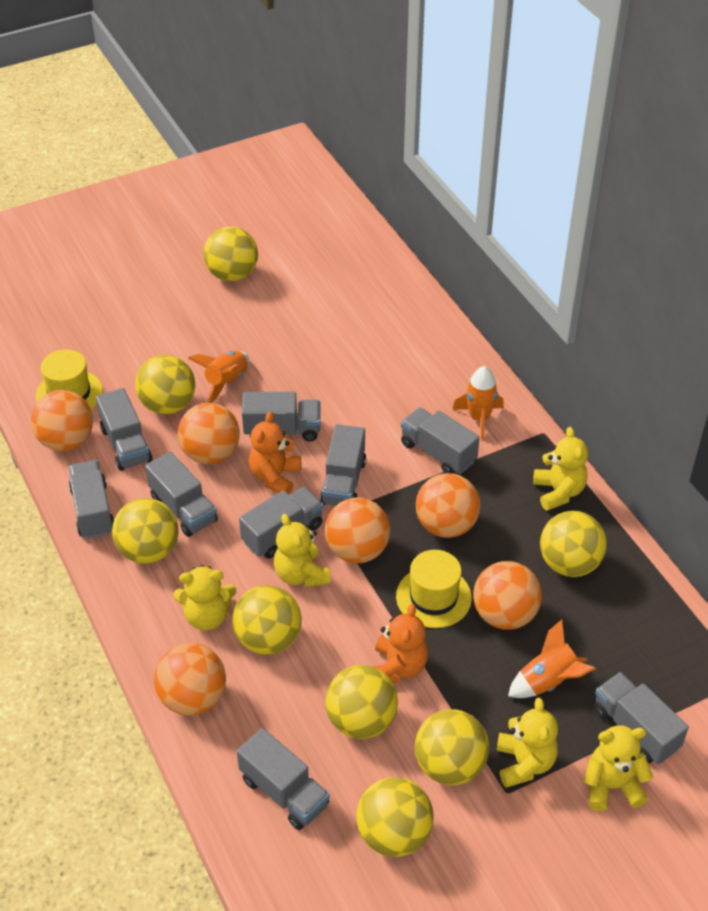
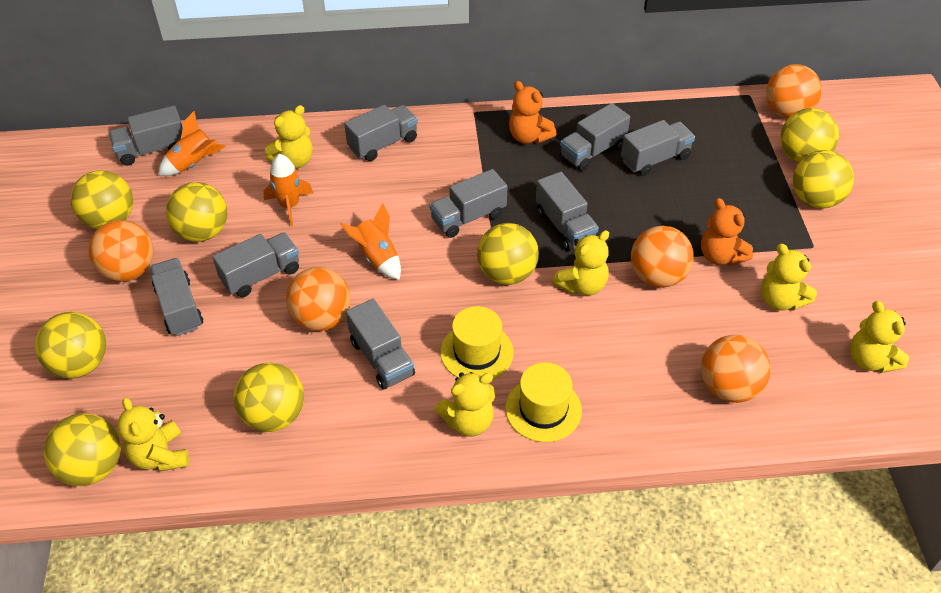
orange ball: [31,390,93,451] [154,643,226,716] [178,403,240,464] [325,497,390,563] [416,473,480,538] [473,561,542,630] = 6 -> [89,220,154,282] [286,267,351,331] [631,226,694,288] [701,335,771,403] [766,64,822,118] = 5
yellow teddy bear: [173,565,236,630] [274,514,331,588] [496,698,558,788] [533,427,588,511] [584,725,653,811] = 5 -> [117,398,189,471] [265,105,313,168] [435,372,495,436] [552,230,609,295] [761,244,817,311] [850,301,909,373] = 6

